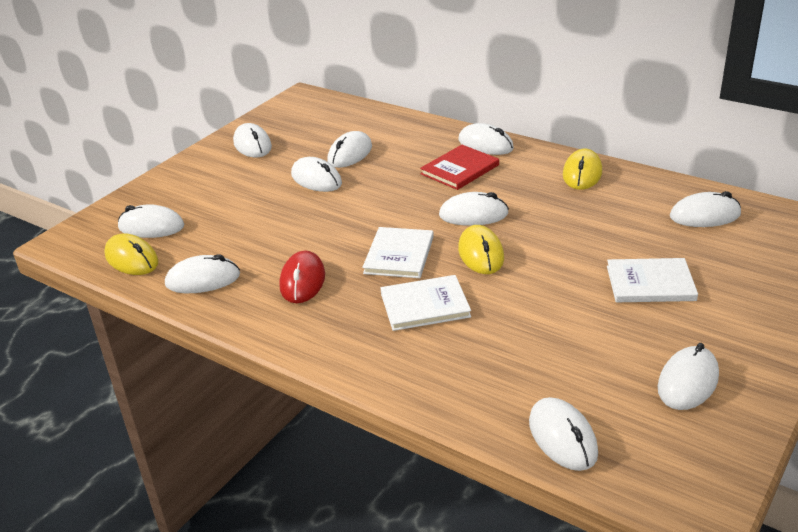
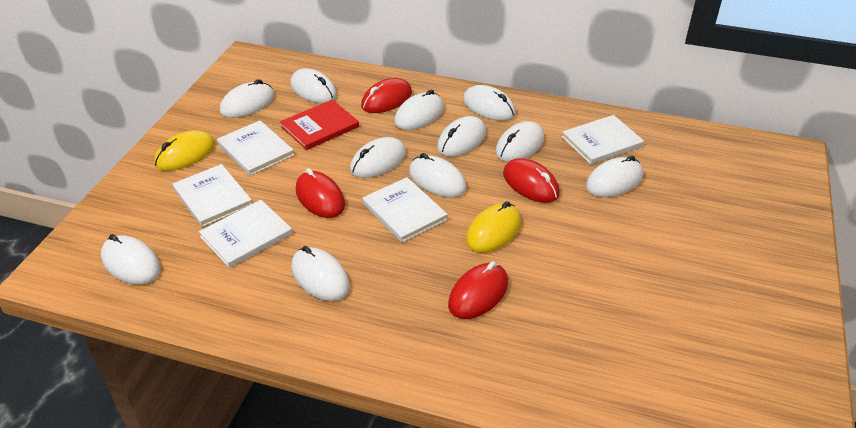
red mouse: [279,251,325,303] = 1 -> [296,168,345,218] [361,78,412,113] [448,261,508,319] [503,158,560,203] = 4
white book: [362,227,434,278] [381,275,471,331] [607,258,698,302] = 3 -> [172,164,252,227] [199,200,292,268] [217,120,294,176] [362,177,448,242] [562,115,644,164] = 5
white mouse: [118,204,184,238] [165,254,240,293] [233,123,272,157] [291,157,342,192] [327,131,372,168] [439,192,509,226] [458,123,514,155] [529,397,598,471] [658,343,719,410] [670,191,741,227] = 10 -> [101,234,160,285] [220,79,274,118] [290,68,337,103] [291,246,350,301] [350,137,406,178] [394,90,444,130] [409,153,466,197] [437,116,486,157] [463,85,516,121] [496,121,544,162] [586,155,643,197] = 11
yellow mouse: [104,234,159,275] [458,225,504,274] [563,149,602,190] = 3 -> [154,130,215,171] [466,201,521,253] = 2

